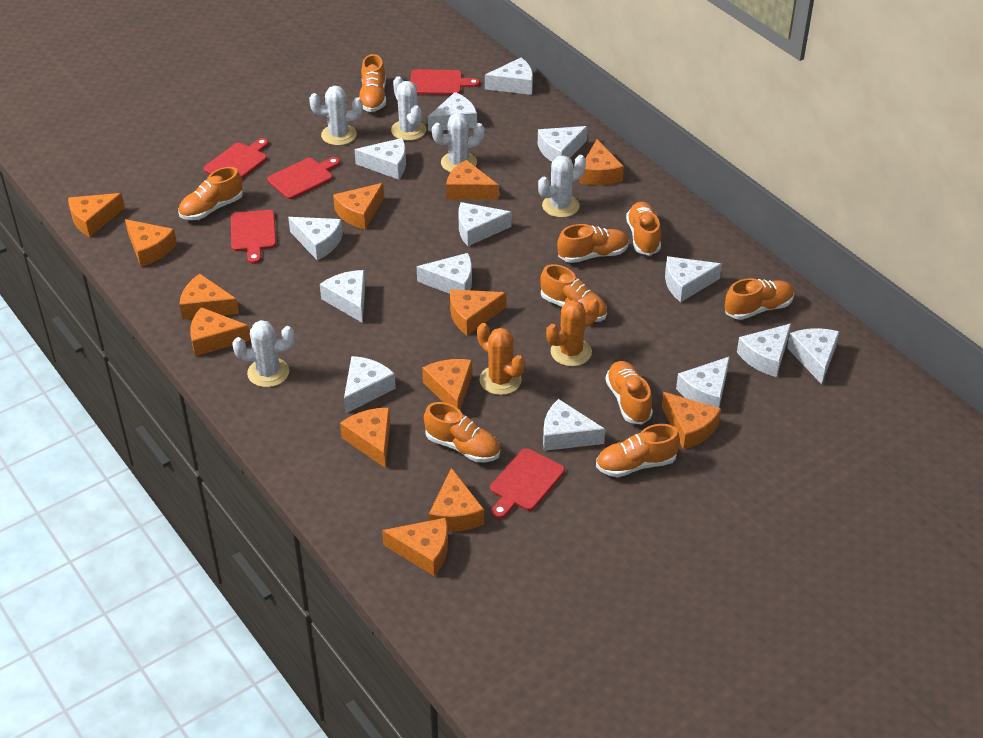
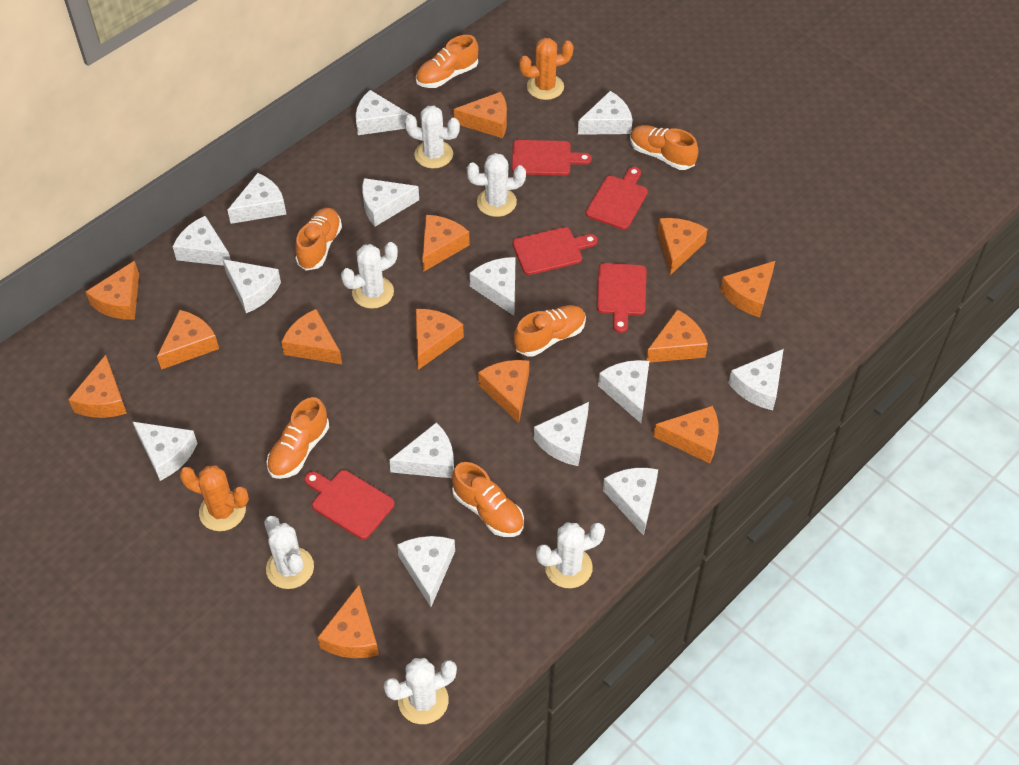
orange shoe: [178,167,243,220] [359,54,386,112] [424,402,500,462] [540,264,607,322] [557,224,629,263] [596,424,680,477] [605,361,653,424] [626,202,661,256] [725,278,794,320] = 9 -> [266,397,329,479] [295,208,342,271] [416,35,478,88] [452,462,524,537] [514,305,586,356] [630,125,698,170] = 6
white cactus: [233,320,295,387] [309,86,363,146] [391,76,426,141] [432,113,485,173] [538,155,586,218] = 5 -> [264,516,314,589] [341,242,398,309] [384,658,457,724] [404,106,460,169] [467,153,526,217] [536,522,605,588] = 6

